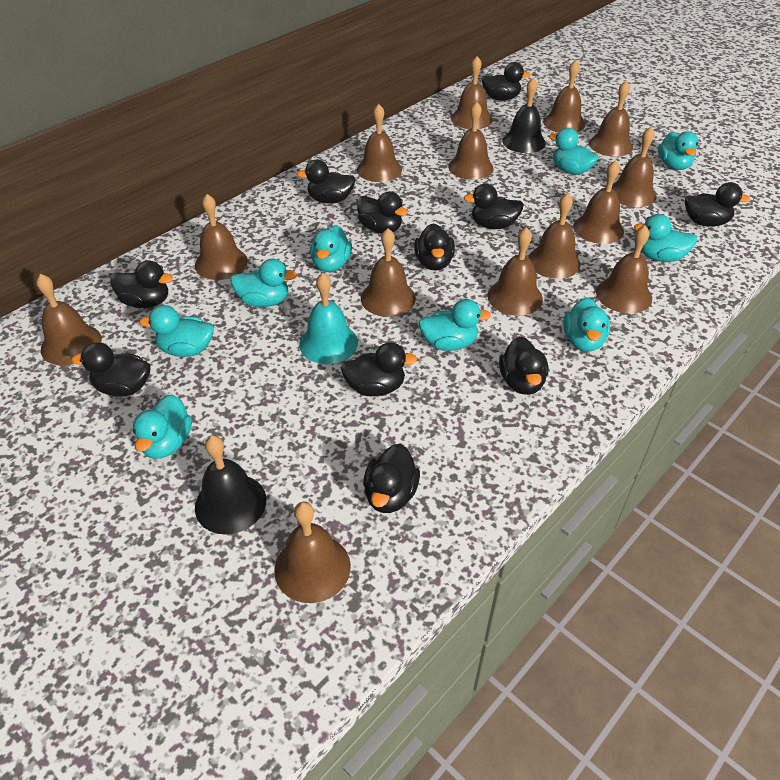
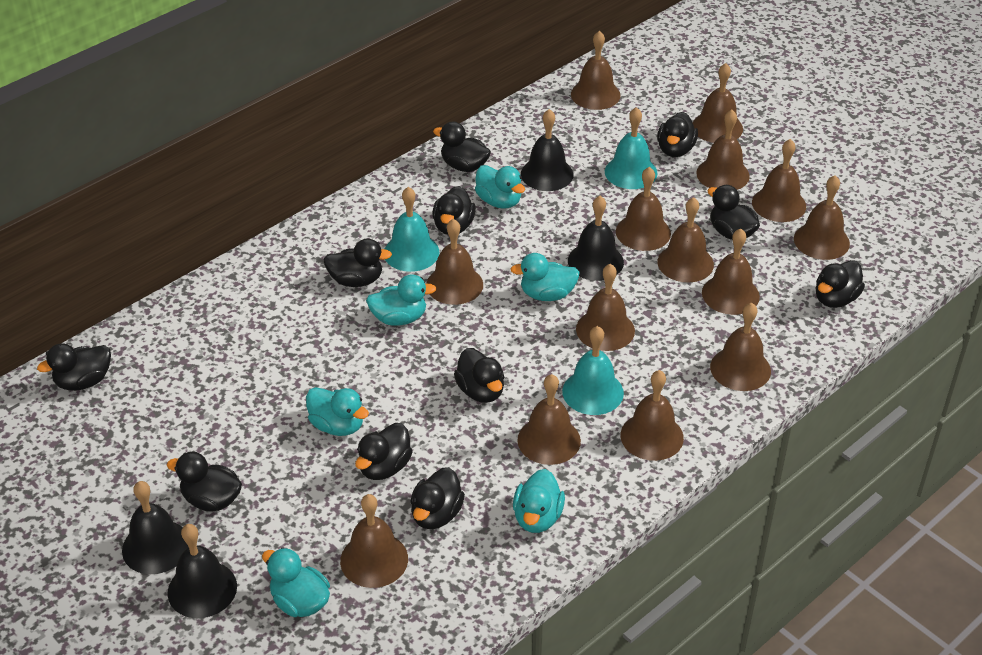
black bell: [195,435,266,534] [502,77,546,153] = 2 -> [122,481,189,574] [167,524,237,618] [521,109,573,191] [568,196,624,281] = 4
turquoise bell: [299,273,358,364] = 1 -> [385,187,440,272] [562,326,624,415] [605,107,658,189] = 3
turquoise duck: [133,394,192,459] [139,305,214,357] [230,259,297,307] [310,225,352,272] [418,299,491,351] [549,128,599,175] [563,297,610,352] [634,214,697,262] [658,131,699,170] = 9 -> [262,548,330,617] [306,387,369,436] [366,274,437,326] [475,165,525,209] [510,253,580,301] [513,469,565,533] = 6

